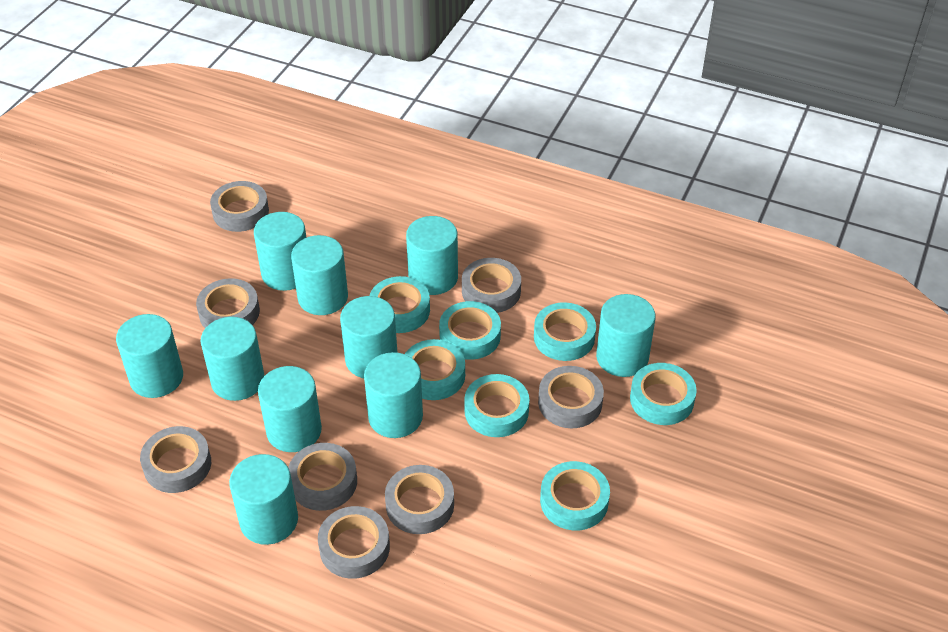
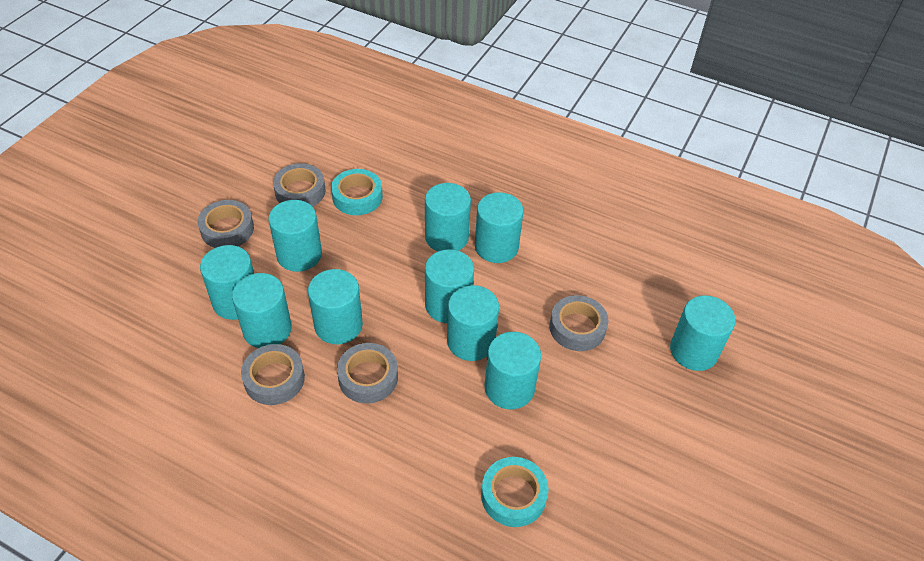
grey tape: [140,426,211,493] [196,278,260,328] [210,181,269,232] [288,443,357,511] [318,506,390,579] [385,465,454,534] [462,258,521,313] [538,366,604,428] = 8 -> [198,200,254,248] [241,344,305,405] [273,163,326,207] [337,343,398,403] [549,295,608,351] = 5
turquoise tape: [370,276,430,333] [405,339,465,400] [439,301,501,360] [464,374,529,437] [534,302,596,361] [540,461,610,530] [630,363,697,425] = 7 -> [331,169,383,215] [481,457,548,527] = 2

